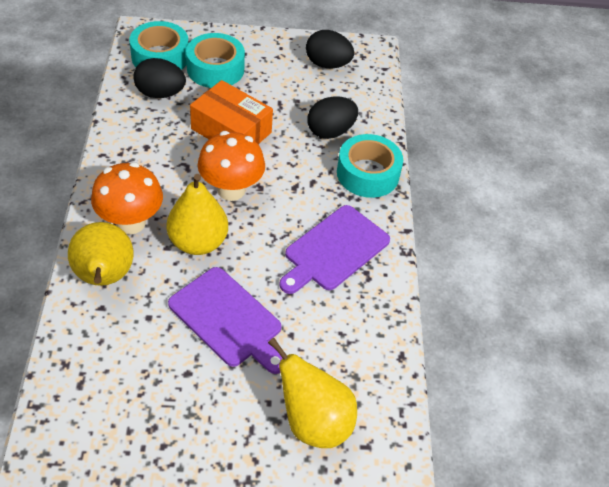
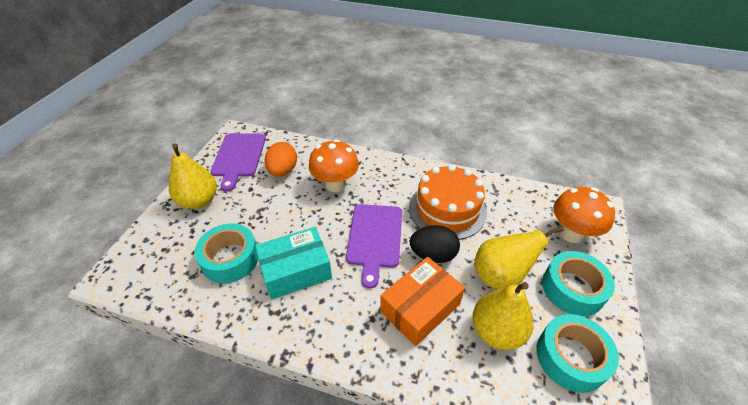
black egg: [133,58,186,98] [306,30,354,68] [307,97,358,139] = 3 -> [410,225,460,263] = 1
orange cake: none = 0 -> [409,164,487,240] = 1
orange egg: none = 0 -> [265,142,297,177] = 1
turquoise box: none = 0 -> [255,227,332,300] = 1

